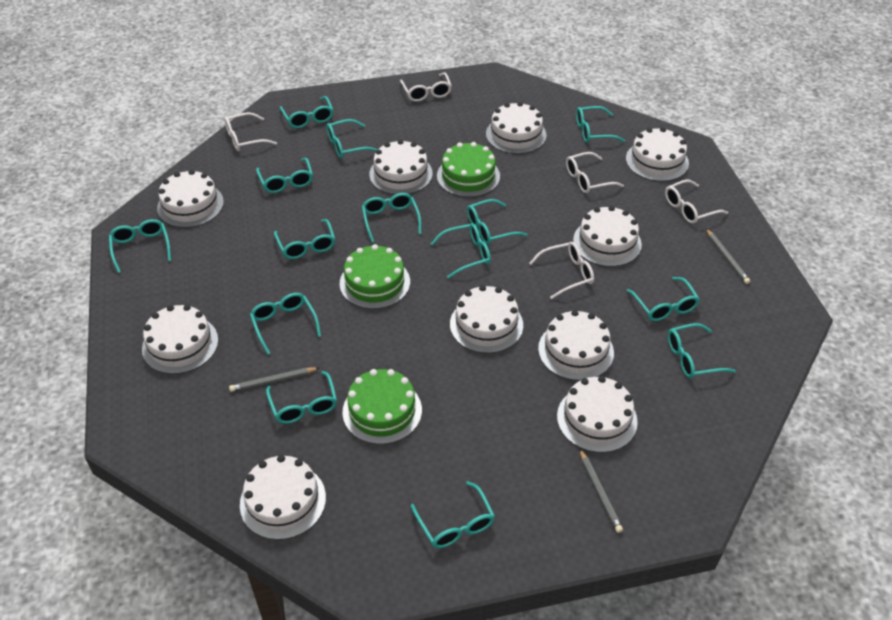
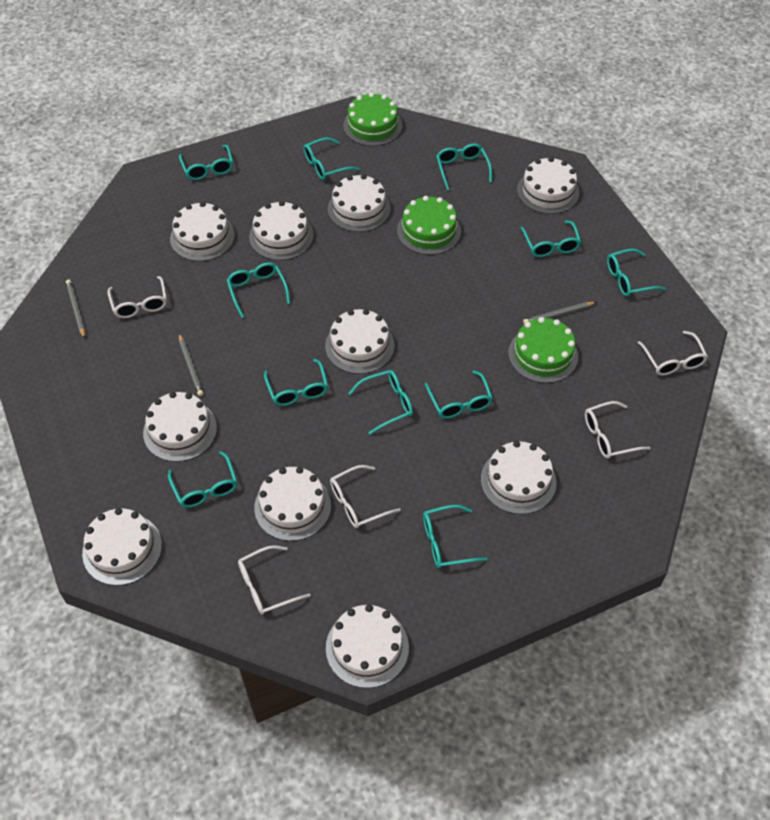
turquoise glasses: [109,219,171,273] [250,293,321,354] [256,158,313,193] [266,371,337,424] [274,219,335,259] [280,96,333,128] [326,119,378,158] [362,193,422,242] [411,481,495,548] [431,223,491,279] [467,199,528,245] [576,106,625,143] [627,277,700,321] [668,323,736,378] = 14 -> [168,451,237,508] [179,145,233,180] [227,262,290,318] [264,359,328,406] [303,138,360,180] [348,370,413,434] [423,505,488,568] [425,371,493,418] [436,144,492,190] [521,221,581,257] [607,248,666,296] = 11

